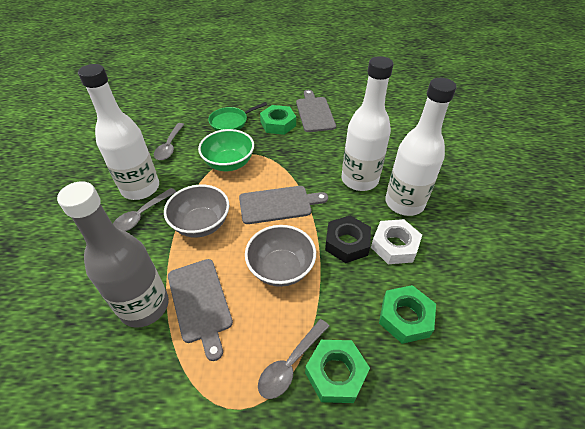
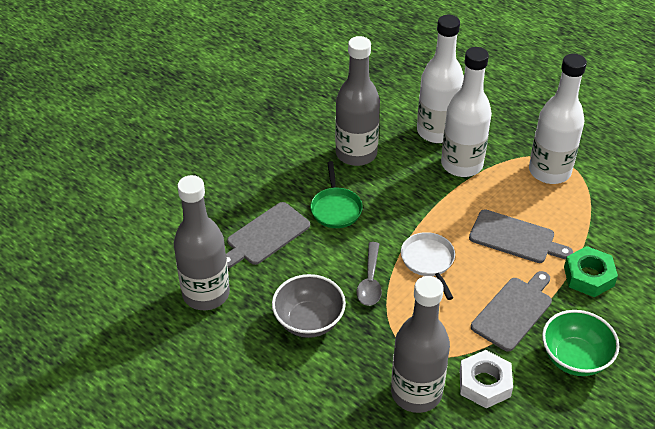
black nut: [325,215,371,263] = 1 -> none = 0
green nut: [260,105,296,135] [305,340,370,403] [379,285,436,344] = 3 -> [564,246,618,297] = 1
grey bottle: [57,181,169,328] = 1 -> [174,175,230,310] [335,36,380,166] [391,276,450,413] = 3
grey bowl: [164,185,229,238] [245,225,316,287] = 2 -> [272,274,346,338] = 1
grey spoon: [113,188,176,232] [154,123,184,160] [258,319,329,399] = 3 -> [357,242,382,306] = 1
white pan: none = 0 -> [401,232,455,300] = 1

